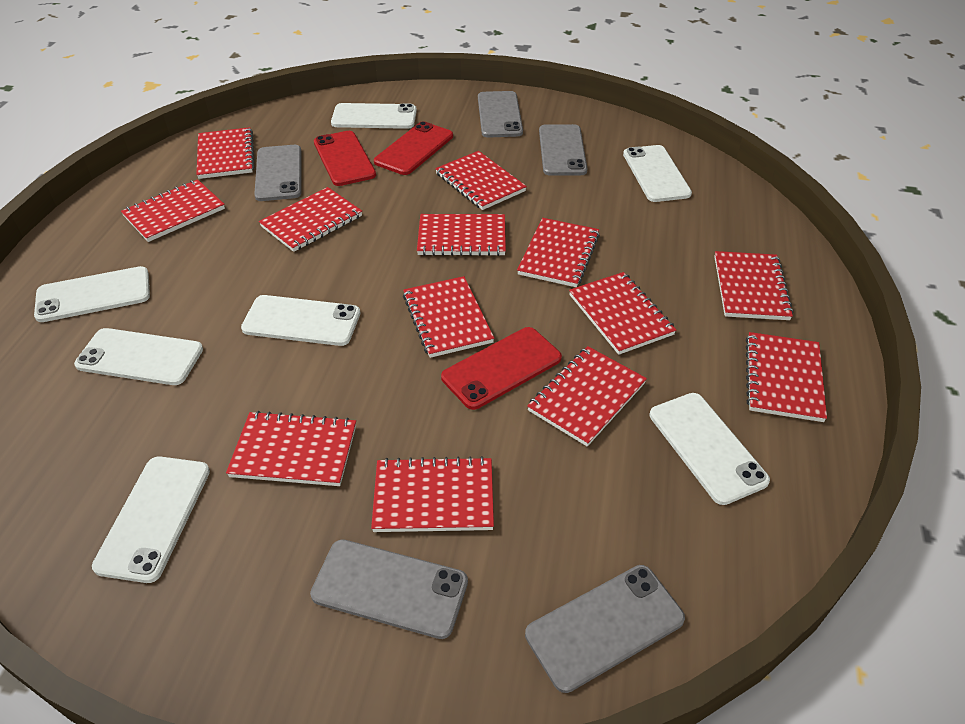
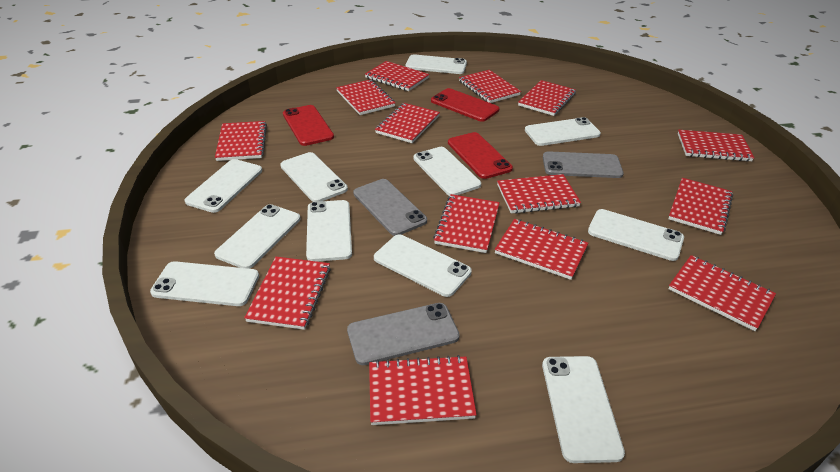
grey phone: [254,145,301,201] [310,539,468,639] [478,91,523,138] [525,565,685,693] [539,124,587,176] = 5 -> [347,303,460,365] [353,179,427,236] [543,151,624,178] = 3
red notebook: [121,179,225,242] [196,127,255,179] [226,411,356,486] [259,187,362,252] [371,456,494,532] [403,276,494,358] [417,214,506,256] [435,151,527,210] [517,218,600,287] [527,346,647,447] [569,272,676,355] [714,251,794,320] [746,332,827,422] = 13 -> [215,121,267,161] [244,257,331,330] [336,79,395,115] [365,61,429,91] [369,355,477,425] [375,103,440,143] [433,194,500,253] [459,70,521,103] [495,219,588,280] [497,174,581,214] [518,80,576,116] [668,178,733,235] [668,255,776,331] [678,130,754,162] = 14
white phone: [34,266,150,322] [74,328,203,385] [92,456,210,583] [241,295,360,346] [331,103,417,129] [623,145,692,202] [650,393,770,505] = 7 -> [150,261,259,306] [184,159,262,213] [214,204,300,269] [280,152,348,202] [306,200,352,262] [374,234,472,297] [405,54,467,74] [413,147,481,196] [525,117,601,146] [542,356,625,463] [588,209,684,261] = 11

